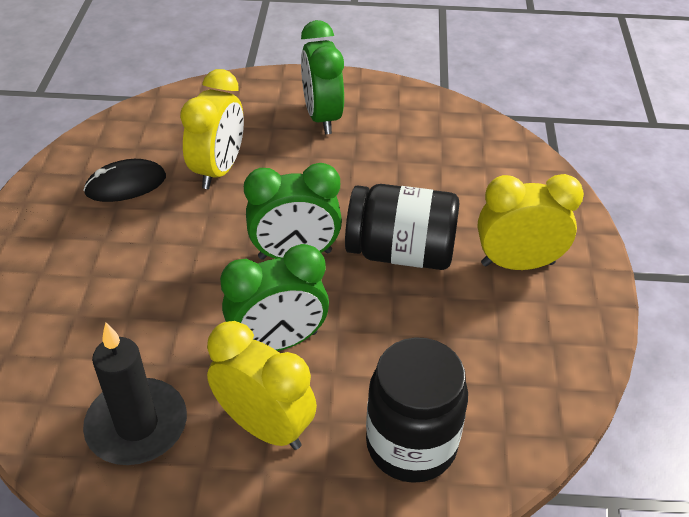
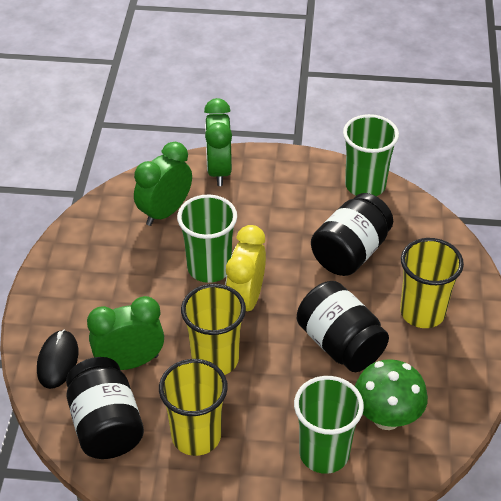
black candle: [83,322,187,465] = 1 -> none = 0
black jar: [345,184,459,270] [366,337,468,483] = 2 -> [66,357,144,459] [297,281,389,372] [311,193,393,276] = 3
green cup: none = 0 -> [177,194,237,283] [294,376,364,474] [343,114,399,196] = 3
green mushroom: none = 0 -> [355,359,428,430] = 1
yellow clock: [180,69,244,189] [207,321,317,450] [477,174,584,270] = 3 -> [225,225,266,311] = 1
yellow cup: none = 0 -> [159,359,228,456] [181,284,246,375] [400,238,464,328] = 3

